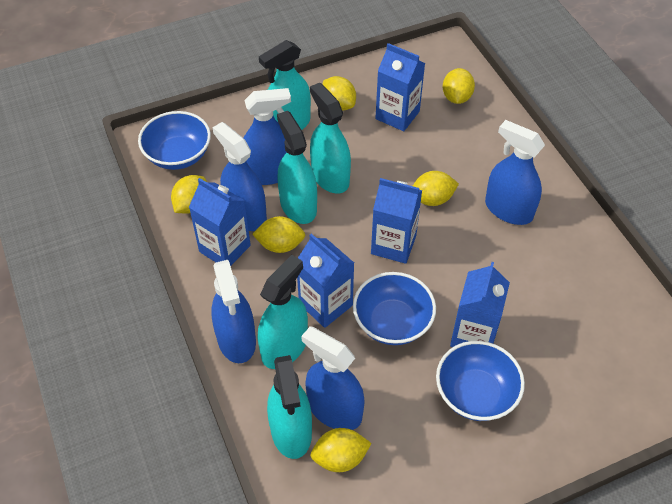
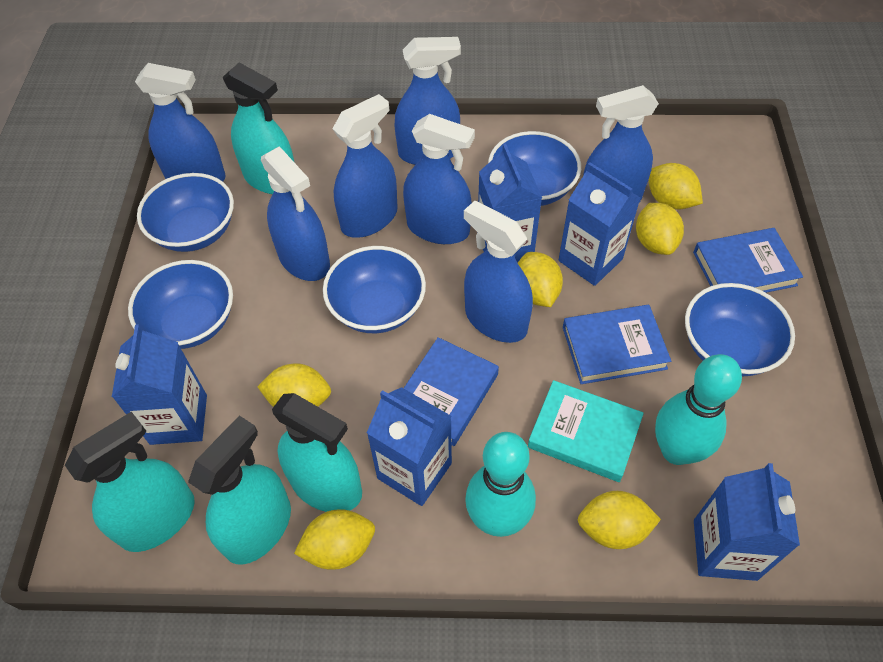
blue book: none = 0 -> [404,337,499,446] [563,305,671,384] [693,228,803,293] = 3
blue bowl: [138,111,211,170] [353,272,436,345] [436,341,525,421] = 3 -> [128,260,233,349] [137,173,234,252] [323,246,426,333] [488,131,581,206] [685,283,795,376] = 5
blue spray bottle: [211,260,256,363] [212,122,267,231] [243,88,291,185] [301,326,365,430] [485,120,545,225] = 5 -> [135,63,226,182] [261,146,330,281] [333,94,398,238] [395,37,461,165] [403,114,475,244] [464,201,533,343] [583,85,659,202] = 7
turquoise book: none = 0 -> [528,380,644,482] = 1
turquoise bowling pin: none = 0 -> [465,432,536,537] [655,354,742,465] = 2
turquoise spray bottle: [258,255,308,369] [259,40,311,130] [267,355,312,459] [277,111,317,224] [310,83,351,194] = 5 -> [65,412,195,552] [188,416,291,565] [223,63,294,194] [272,393,362,512] = 4

